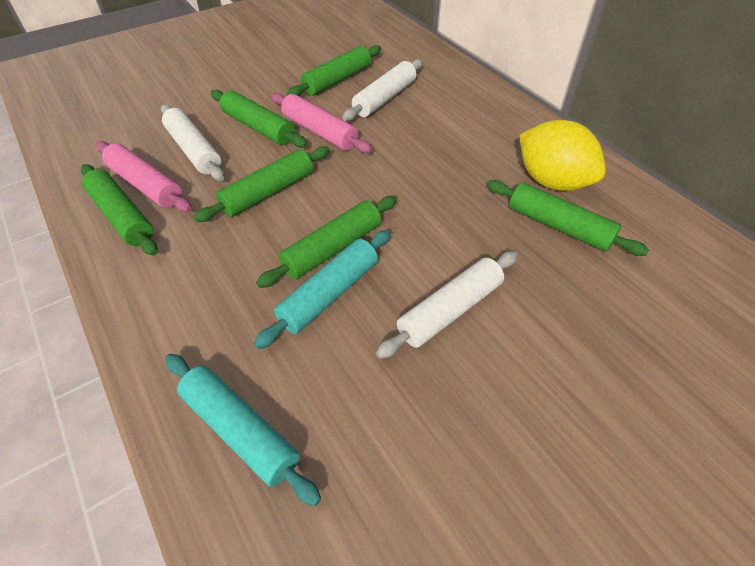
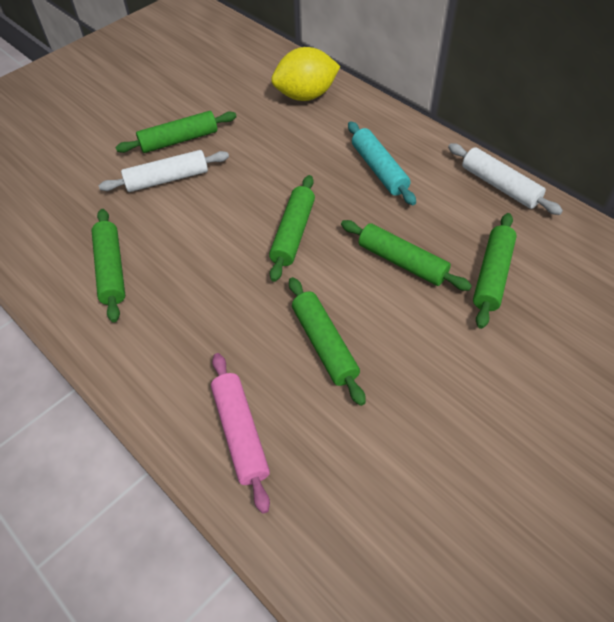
pink rolling pin: [96,141,192,212] [271,93,372,153] = 2 -> [211,353,270,513] = 1
turquoise rolling pin: [165,354,321,506] [254,230,391,349] = 2 -> [348,121,416,205] = 1
white rolling pin: [161,104,224,181] [342,59,423,121] [376,251,518,359] = 3 -> [99,150,229,192] [448,143,563,215] = 2

